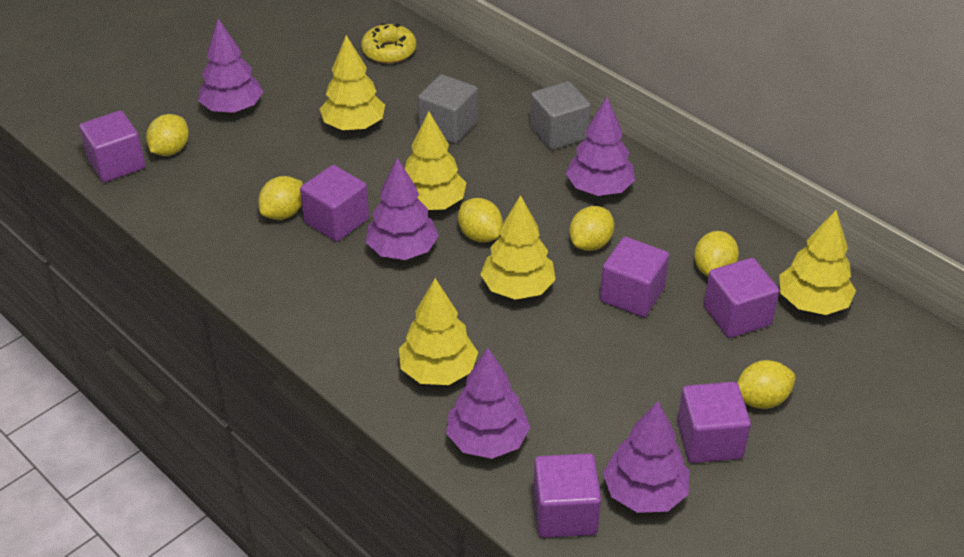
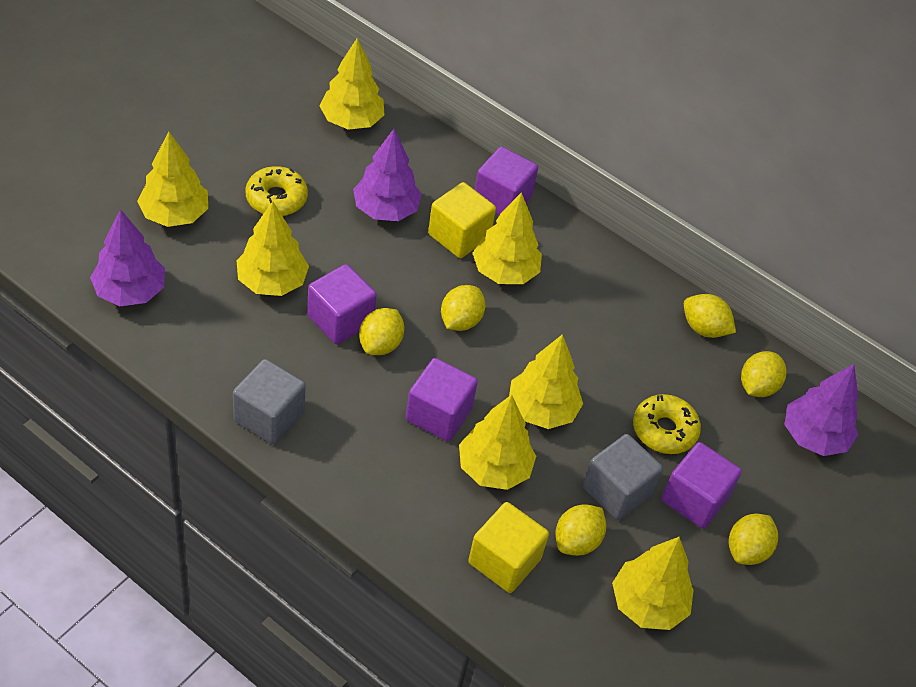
purple cube: [79,110,146,182] [300,165,369,242] [533,453,601,538] [600,237,669,317] [677,382,751,463] [704,258,779,338] = 6 -> [307,264,377,344] [406,358,478,441] [475,146,538,215] [661,442,742,529] = 4
purple tree: [198,19,263,113] [366,158,439,260] [446,348,530,459] [566,97,635,196] [603,401,689,513] = 5 -> [90,209,165,306] [353,129,422,221] [785,364,858,456] = 3
yellow cube: none = 0 -> [428,182,496,258] [468,502,549,593] = 2
yellow donut: [361,23,416,64] = 1 -> [246,166,308,216] [633,394,701,454] = 2
yellow tree: [320,35,385,131] [399,278,478,385] [405,112,467,210] [480,195,556,300] [779,210,856,315] = 5 -> [137,131,208,227] [236,201,309,296] [319,38,385,130] [459,395,536,490] [473,192,542,284] [509,334,583,429] [612,537,694,630] = 7

